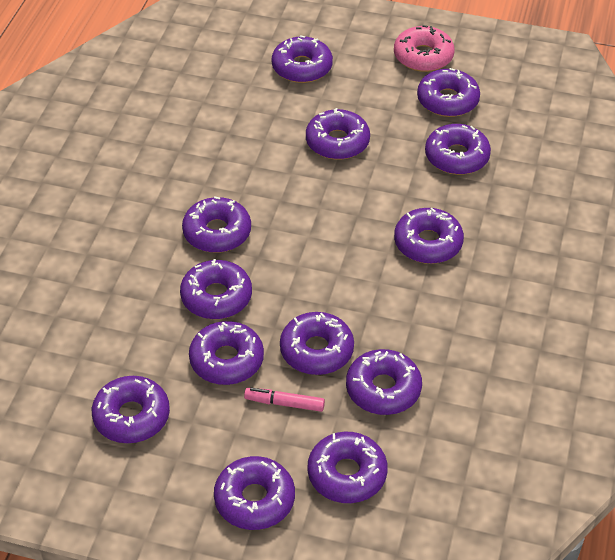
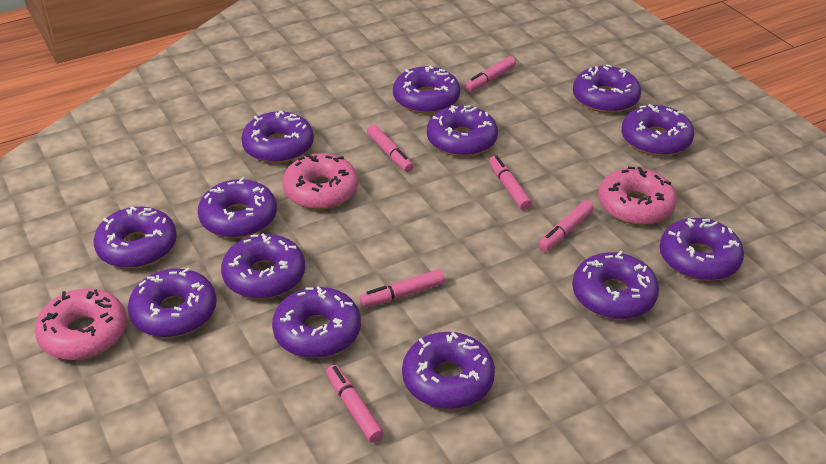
pink donut: [394,25,455,72] = 1 -> [35,289,127,360] [282,153,358,210] [598,167,677,225] = 3
pink marker: [244,388,325,412] = 1 -> [326,365,384,443] [359,269,445,308] [367,124,414,172] [464,56,516,92] [489,156,532,210] [538,200,594,252] = 6

